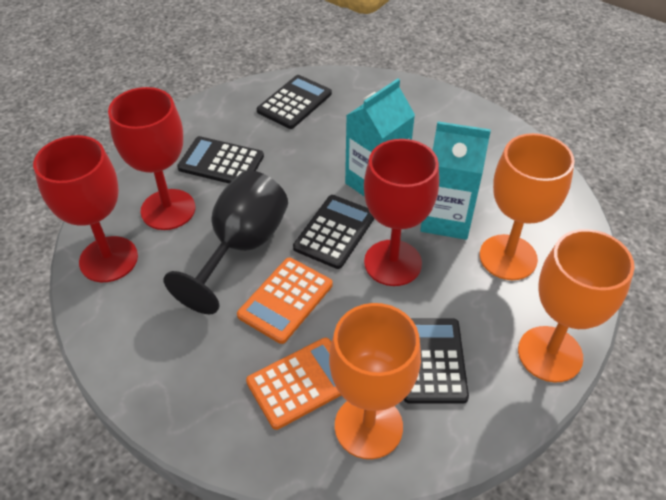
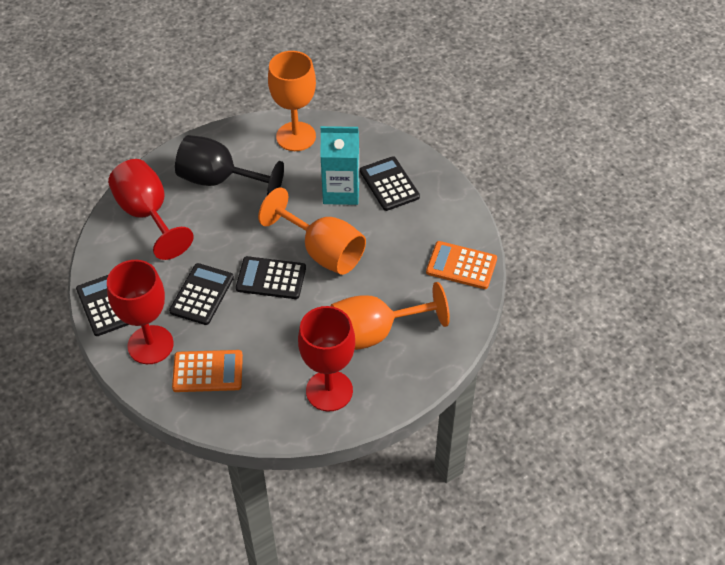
turquoise carton: [345,79,415,197] [420,121,491,240] = 2 -> [321,126,359,205] = 1

